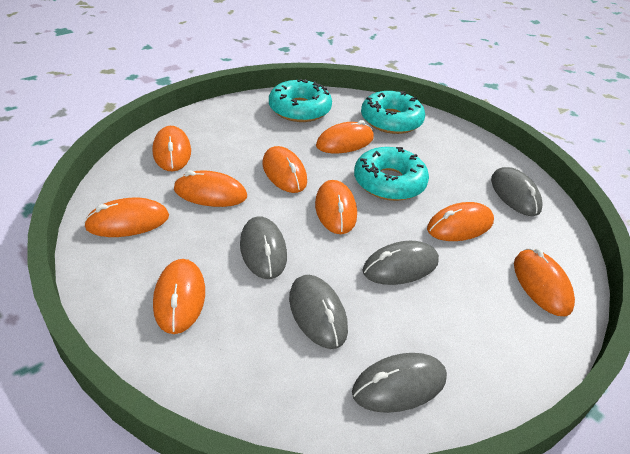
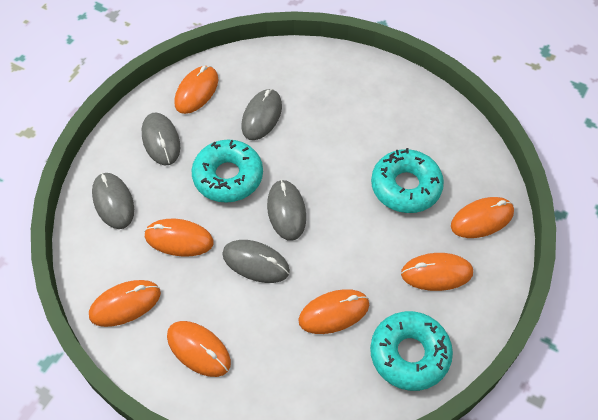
orange mouse: [84,198,169,237] [153,126,191,171] [153,259,205,334] [174,170,247,207] [262,146,307,193] [315,180,357,234] [316,120,374,153] [427,202,494,241] [514,249,575,316] = 9 -> [89,280,161,327] [144,219,214,257] [167,321,231,377] [174,66,218,114] [298,289,369,334] [401,253,473,291] [451,197,514,238] = 7

